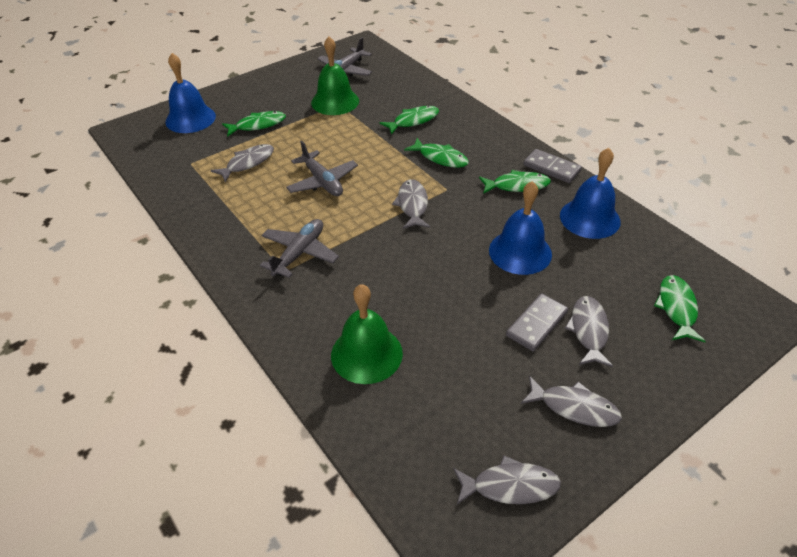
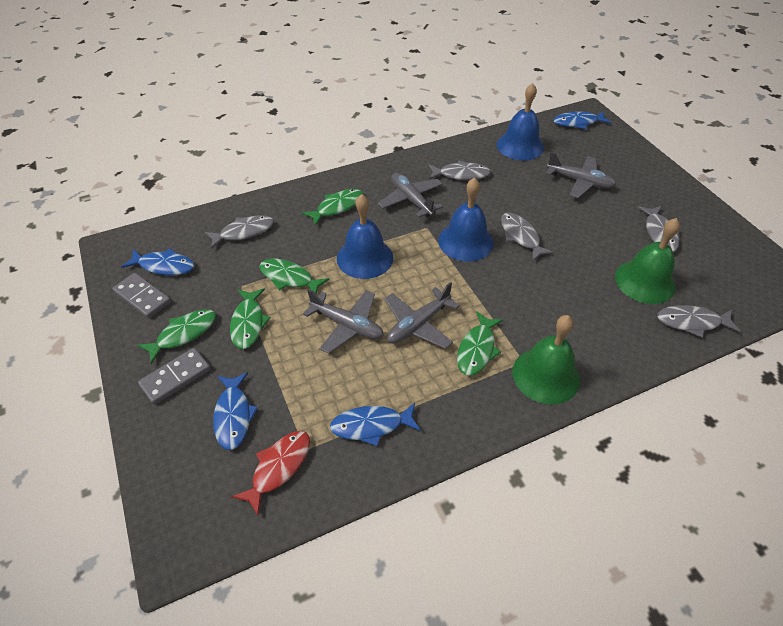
blue fish: none = 0 -> [121,248,194,275] [213,372,258,450] [330,403,421,446] [553,111,611,129] = 4
grey plane: [260,219,339,278] [286,141,358,196] [317,37,372,77] = 3 -> [303,289,384,354] [378,173,443,218] [385,282,460,349] [546,152,616,198] = 4
red fish: none = 0 -> [231,431,310,515] = 1

